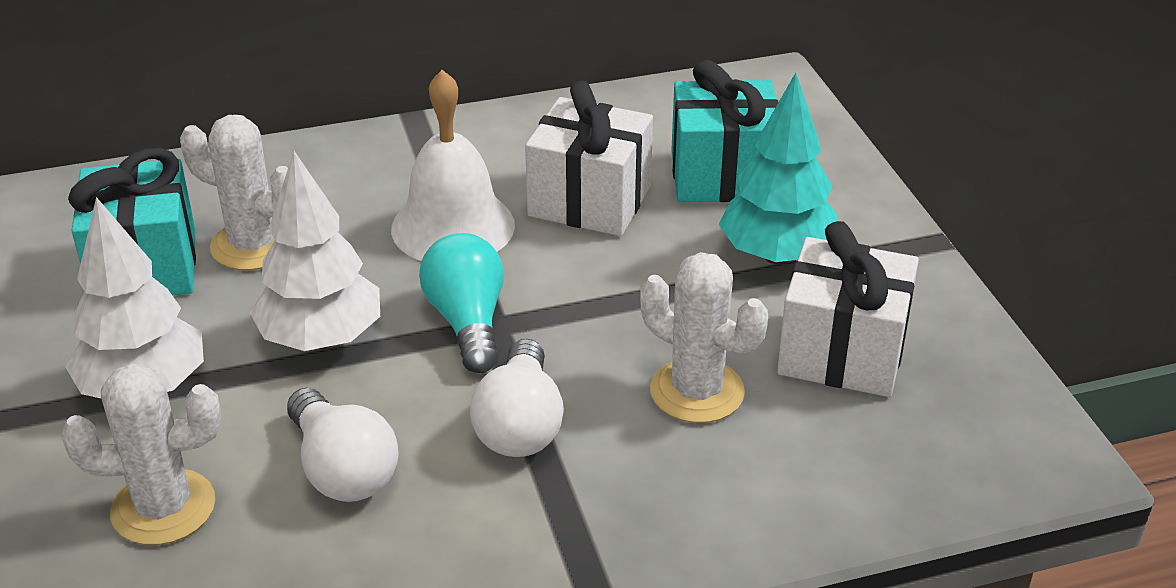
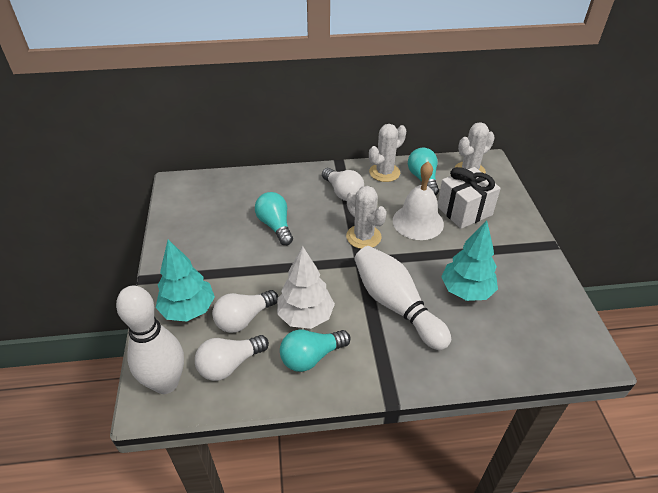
turquoise gift: [68,148,196,295] [671,60,778,202] = 2 -> none = 0
turquoise light bulb: [419,233,504,373] = 1 -> [255,192,293,245] [280,330,351,372] [408,148,439,196] = 3
turquoise tree: [719,73,838,264] = 1 -> [156,240,215,322] [441,221,498,301] = 2
white bowling pin: none = 0 -> [116,286,184,394] [354,246,451,350] = 2
white gift: [525,81,653,236] [777,221,919,397] = 2 -> [438,167,501,229] = 1
white light bulb: [287,388,399,502] [470,339,564,457] = 2 -> [195,335,269,381] [212,290,278,333] [322,168,364,201] = 3
white tree: [66,197,204,398] [250,151,380,351] = 2 -> [277,246,335,329] = 1

